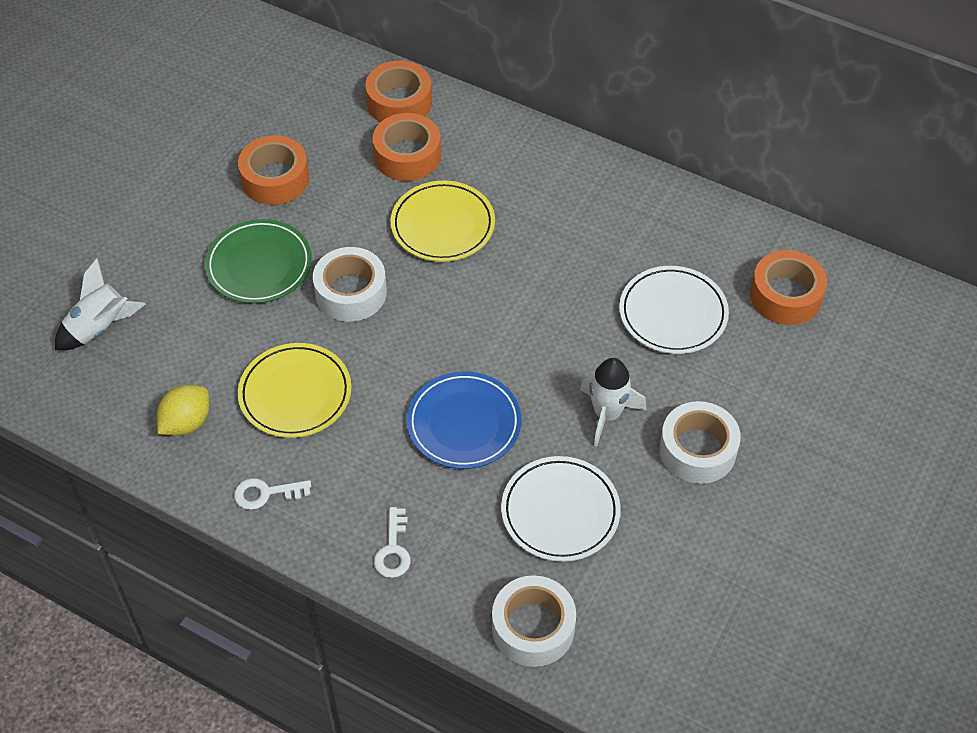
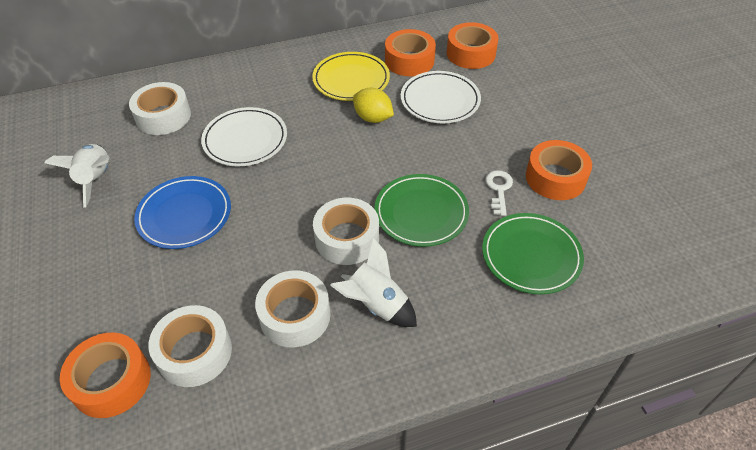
green plate: [205,219,312,304] = 1 -> [374,174,469,247] [482,213,584,294] = 2
white key: [234,478,311,510] [374,507,411,578] = 2 -> [485,170,513,216] = 1
white tape: [313,247,387,322] [492,575,576,667] [660,401,741,484] = 3 -> [129,82,191,135] [148,305,232,387] [255,270,330,348] [313,198,379,265] = 4
yellow plate: [238,343,351,438] [391,181,495,262] = 2 -> [312,52,390,101] = 1

